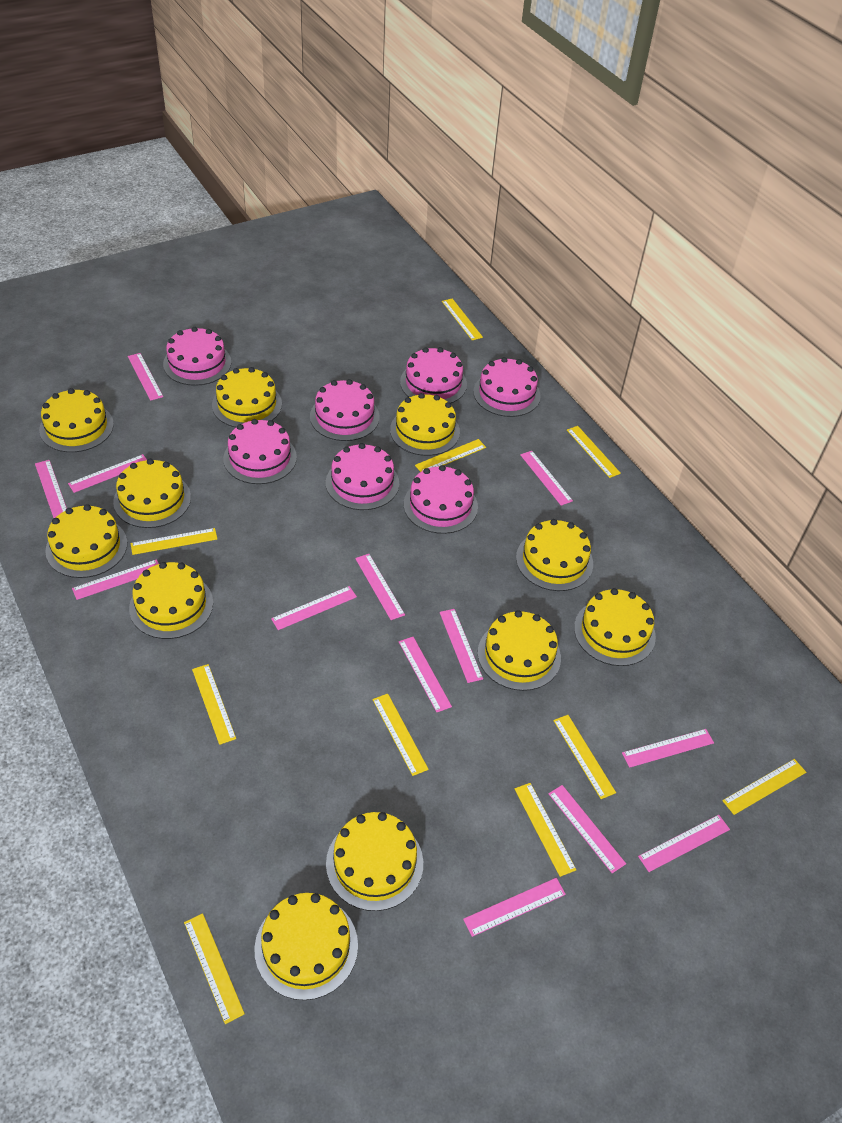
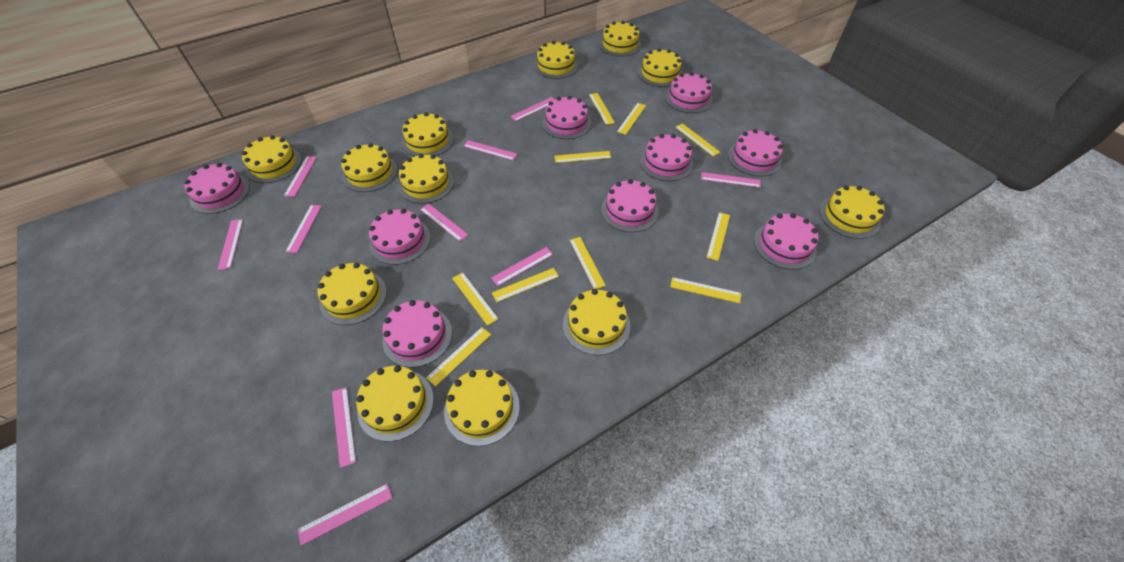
pink cake: [163,327,231,386] [223,419,297,484] [310,379,380,441] [326,443,399,510] [400,347,467,403] [404,465,478,534] [473,357,541,417] = 7 -> [184,163,250,214] [369,209,430,265] [382,300,452,368] [542,96,591,139] [601,179,659,232] [640,134,693,181] [665,72,713,113] [728,129,783,176] [754,213,819,270] = 9
pink ruler: [35,460,67,518] [68,454,147,493] [72,559,159,600] [128,353,163,401] [271,586,357,630] [355,554,405,620] [399,637,452,712] [440,609,483,683] [463,878,566,937] [520,451,573,506] [548,785,626,873] [622,729,714,768] [638,815,730,872] = 13 -> [218,219,243,270] [284,156,317,197] [285,205,322,253] [297,484,392,546] [332,387,356,468] [420,203,468,241] [464,140,517,160] [491,247,553,286] [510,97,554,121] [701,172,761,188] = 10
yellow cake: [39,388,114,452] [45,504,127,578] [113,459,191,528] [129,562,213,639] [212,367,282,427] [254,893,358,1000] [326,812,423,911] [390,393,460,456] [478,610,561,691] [516,519,593,591] [574,588,656,666] = 11 -> [242,135,302,183] [318,263,387,325] [341,143,397,192] [356,366,434,442] [398,154,454,204] [402,112,453,157] [444,370,520,446] [534,41,578,79] [563,289,630,355] [599,21,641,57] [638,48,682,87] [819,186,884,239] = 12

